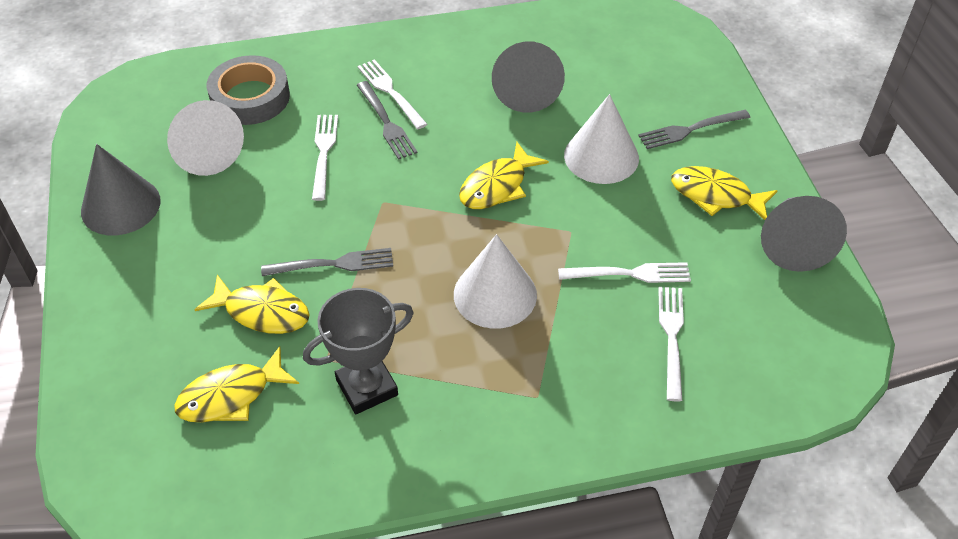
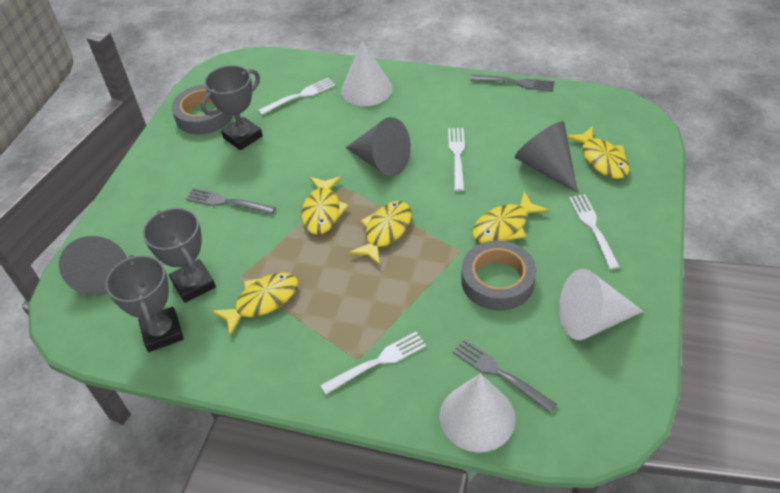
grey tape: [206,55,290,125] = 1 -> [172,85,233,135] [461,241,536,311] = 2
grey trophy: [303,288,414,414] = 1 -> [105,255,184,352] [143,208,216,303] [201,65,263,150] = 3
yellow fish: [174,346,299,422] [194,275,310,334] [459,142,549,209] [671,166,778,220] = 4 -> [211,272,298,336] [301,176,349,235] [349,201,412,266] [472,192,549,243] [567,126,630,179] = 5

